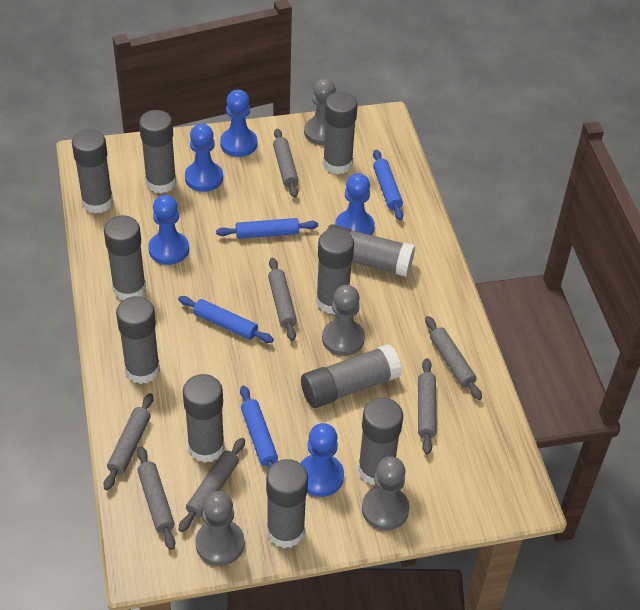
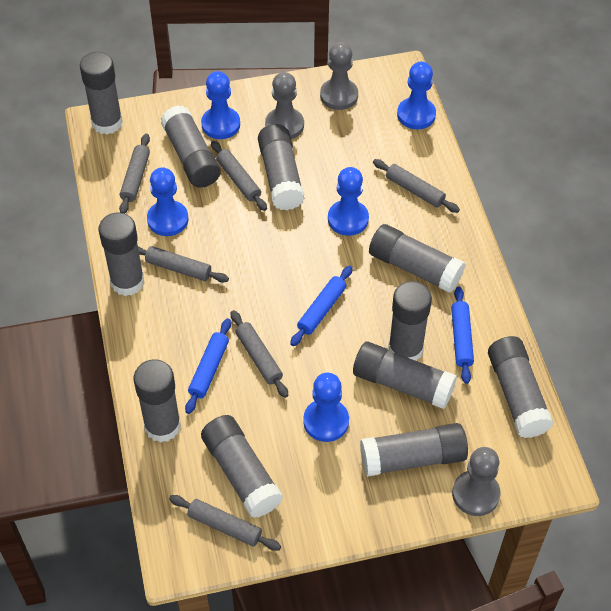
blue rolling pin: [178,296,274,343] [216,218,318,239] [240,385,278,468] [373,150,403,220] = 4 -> [185,318,231,414] [290,266,352,346] [451,287,474,384] = 3
grey pawn: [195,491,244,566] [304,78,336,145] [322,285,365,356] [362,456,410,530] = 4 -> [265,72,304,139] [320,42,358,110] [452,447,500,516] = 3
grey rolling pin: [104,393,153,491] [137,446,175,550] [179,438,245,532] [268,258,297,341] [273,128,299,198] [418,358,437,455] [425,316,482,400] = 7 -> [119,134,150,213] [138,246,229,283] [169,495,281,551] [211,141,267,211] [231,310,288,398] [373,159,460,213] = 6

